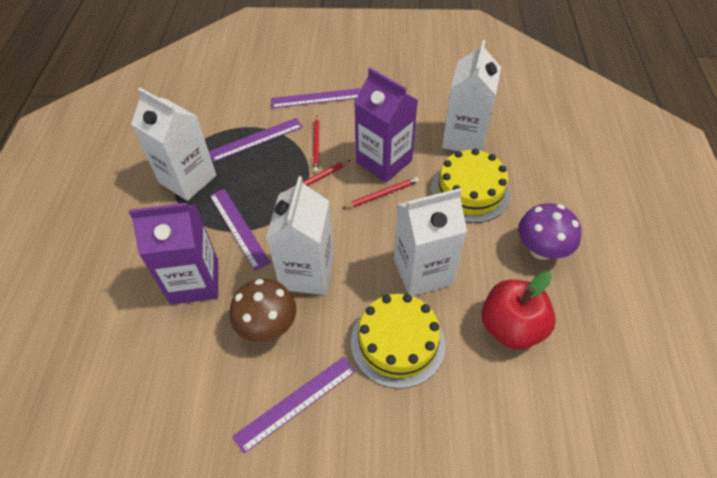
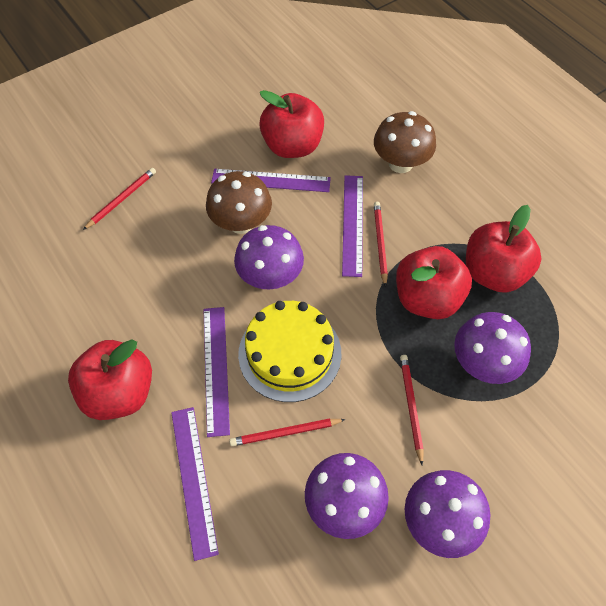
brown mushroom: [230,279,296,342] = 1 -> [206,171,272,234] [374,111,436,173] = 2
purple carton: [129,203,218,305] [354,68,418,182] = 2 -> none = 0
purple mushroom: [518,203,581,260] = 1 -> [234,225,304,289] [305,453,389,539] [405,470,491,558] [454,312,531,384] = 4
red apple: [481,271,556,350] = 1 -> [68,339,152,420] [259,90,324,158] [396,246,472,319] [466,205,542,293] = 4
red pencil: [279,160,351,195] [313,116,319,173] [343,177,419,208] = 3 -> [83,168,156,230] [229,418,346,446] [374,202,388,287] [400,355,424,466] = 4
white carton: [131,88,217,201] [266,176,334,295] [394,188,467,296] [442,40,501,151] = 4 -> none = 0
yellow cake: [351,294,446,389] [431,149,510,223] = 2 -> [238,301,341,402] = 1

